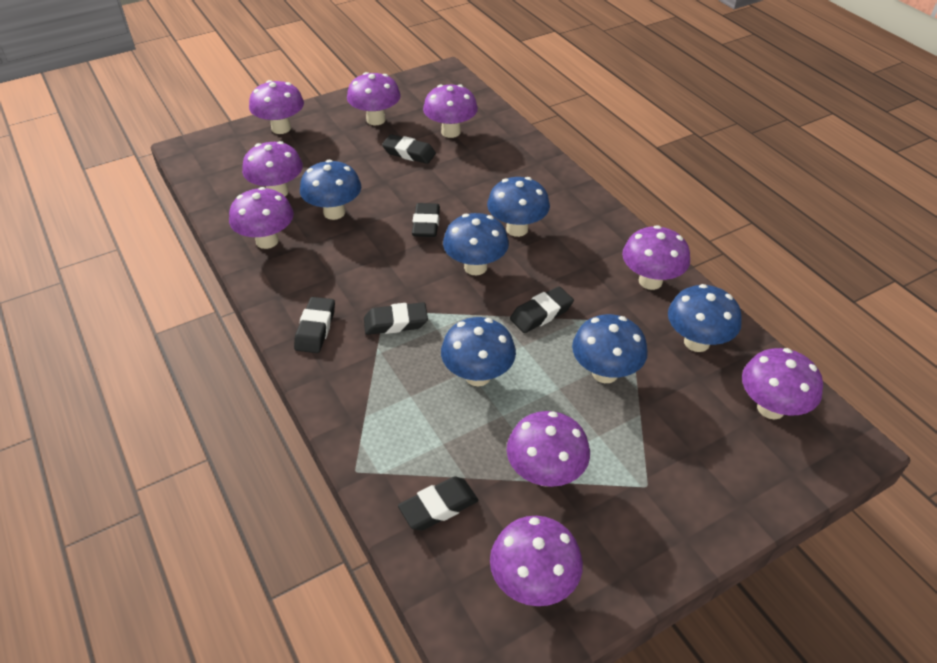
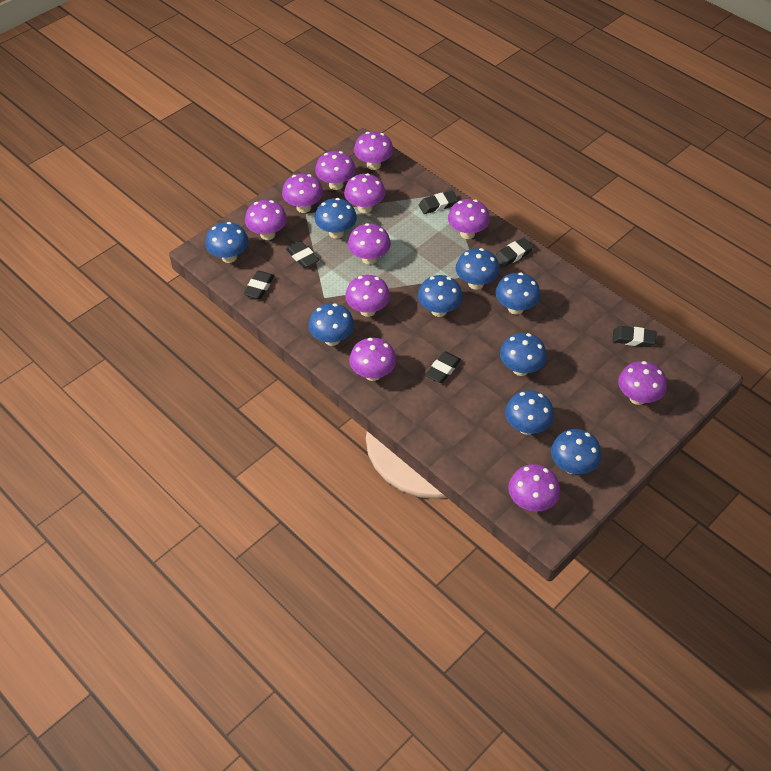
blue mushroom: [300,160,361,220] [441,317,516,386] [443,213,509,275] [487,177,550,237] [572,314,648,383] [668,284,742,352] = 6 -> [205,222,249,263] [308,303,354,346] [315,198,357,239] [418,275,463,317] [456,248,500,290] [496,272,541,315] [500,333,547,376] [505,390,554,435] [551,429,602,474] = 9
purple mushroom: [229,187,294,249] [242,141,303,196] [249,80,304,134] [347,72,401,125] [423,85,478,138] [490,516,583,606] [507,411,590,487] [622,225,690,290] [742,348,823,420] = 9 -> [245,200,287,240] [282,173,323,213] [315,151,356,190] [344,173,385,213] [345,275,390,317] [348,223,391,265] [349,338,396,381] [354,131,394,170] [448,199,490,239] [508,464,560,512] [618,361,667,405] = 11

